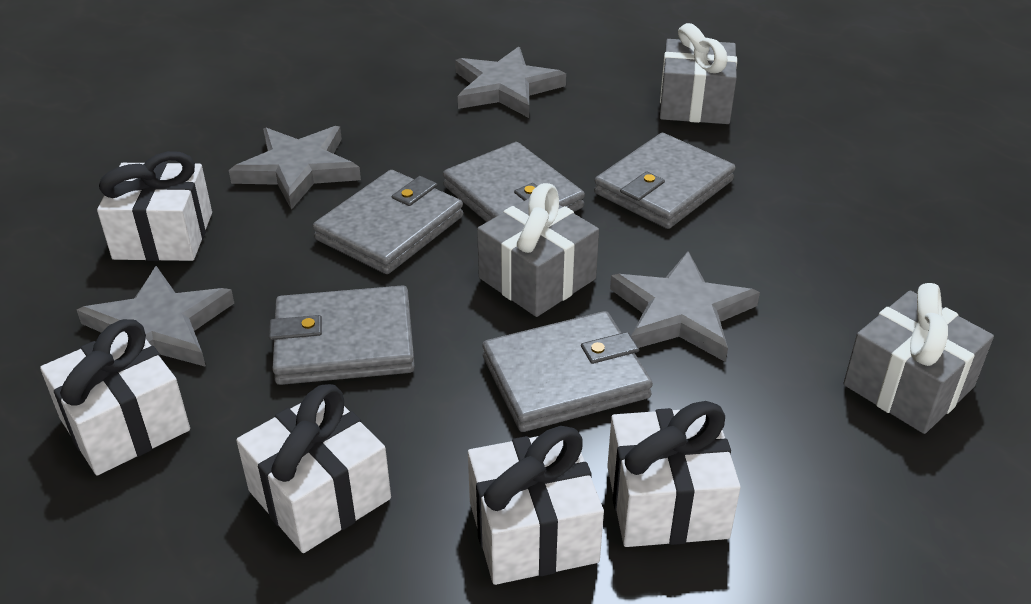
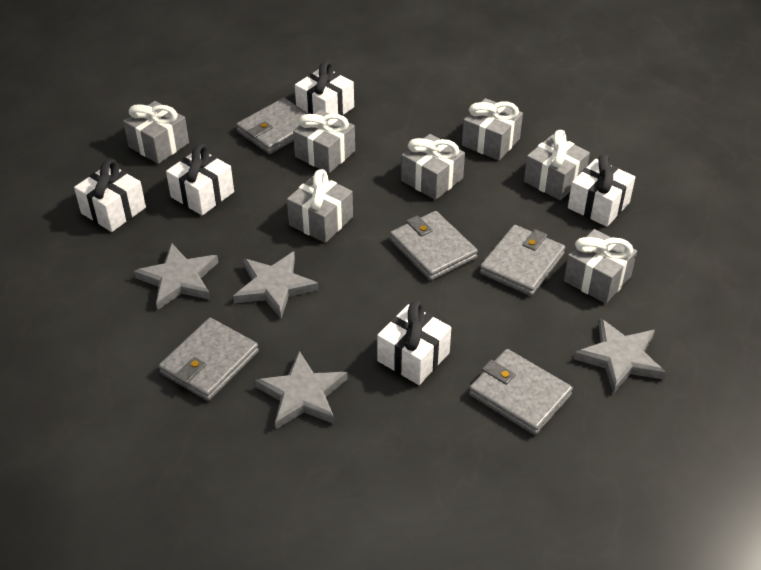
grey gift: [477,183,599,317] [660,23,737,124] [843,283,994,434] = 3 -> [123,101,189,164] [287,169,353,243] [293,110,355,173] [401,134,465,200] [462,98,523,160] [524,130,590,200] [564,229,637,304] = 7

